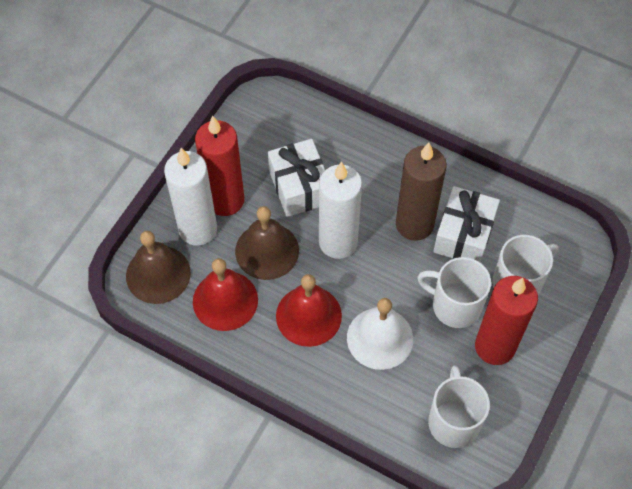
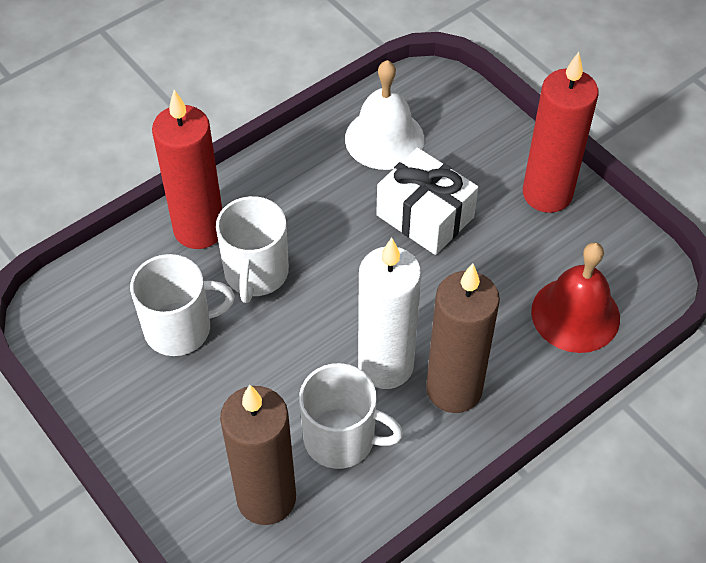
brown bell: [126,231,191,304] [235,206,299,280] = 2 -> none = 0
brown candle: [396,143,447,241] = 1 -> [220,384,296,525] [426,263,500,413] = 2
red bell: [193,258,258,331] [276,274,342,347] = 2 -> [531,242,620,353] = 1
white candle: [164,148,217,246] [319,162,362,259] = 2 -> [358,238,421,389] = 1
white gift: [268,139,325,217] [433,186,500,263] = 2 -> [376,147,478,255] = 1

